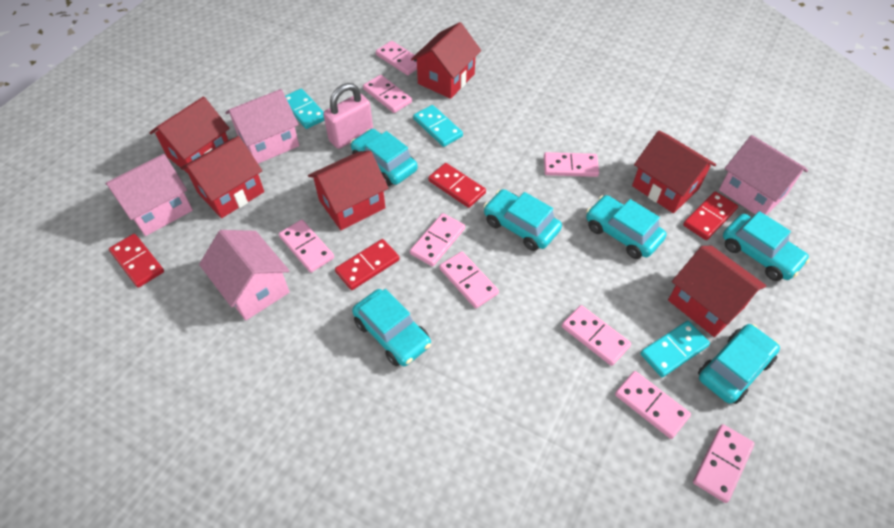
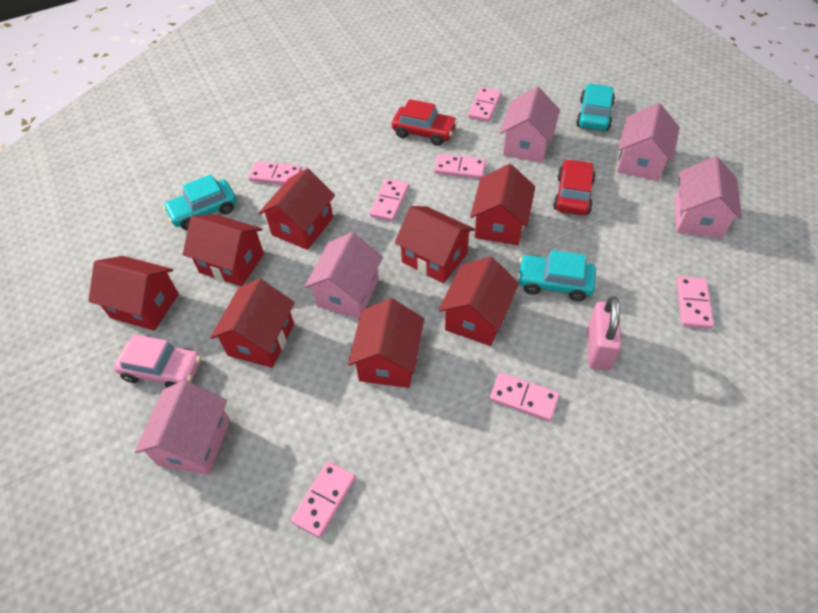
pink car: none = 0 -> [114,334,201,387] = 1
pink domino: [279,220,334,273] [363,75,412,113] [376,41,417,75] [410,213,465,267] [439,251,499,308] [544,152,599,177] [562,305,631,366] [615,371,691,439] [693,424,755,503] = 9 -> [249,161,302,185] [291,461,356,538] [369,179,409,222] [434,154,486,179] [468,87,502,122] [489,372,560,422] [676,276,714,329] = 7
pink house: [105,154,193,236] [199,230,290,320] [225,89,299,164] [719,135,808,215] = 4 -> [134,380,230,475] [304,232,383,318] [500,87,560,162] [617,103,680,181] [675,156,742,238] = 5
red car: none = 0 -> [392,99,457,146] [553,159,596,215] = 2
red domino: [109,234,164,288] [335,239,400,290] [428,163,486,208] [683,191,738,240] = 4 -> none = 0
red house: [149,96,230,173] [181,136,264,218] [308,151,389,230] [411,22,481,99] [632,131,716,213] [668,246,767,337] = 6 -> [88,256,179,331] [183,214,264,287] [210,278,295,368] [259,168,335,250] [348,298,424,388] [395,206,475,283] [438,256,519,346] [470,164,535,245] = 8
turquoise car: [351,129,418,186] [352,289,431,366] [483,189,562,251] [586,195,666,259] [698,324,780,404] [723,211,810,281] = 6 -> [163,174,237,230] [517,250,596,301] [576,83,615,131] = 3
turquoise domino: [285,88,324,129] [413,105,463,147] [640,321,710,377] = 3 -> none = 0

